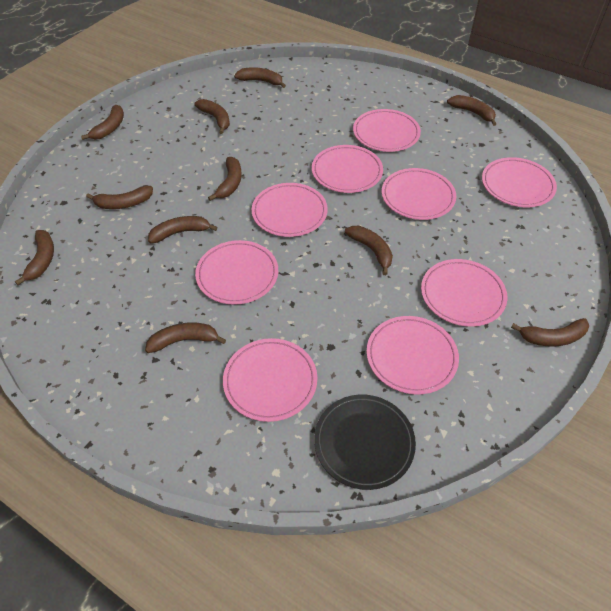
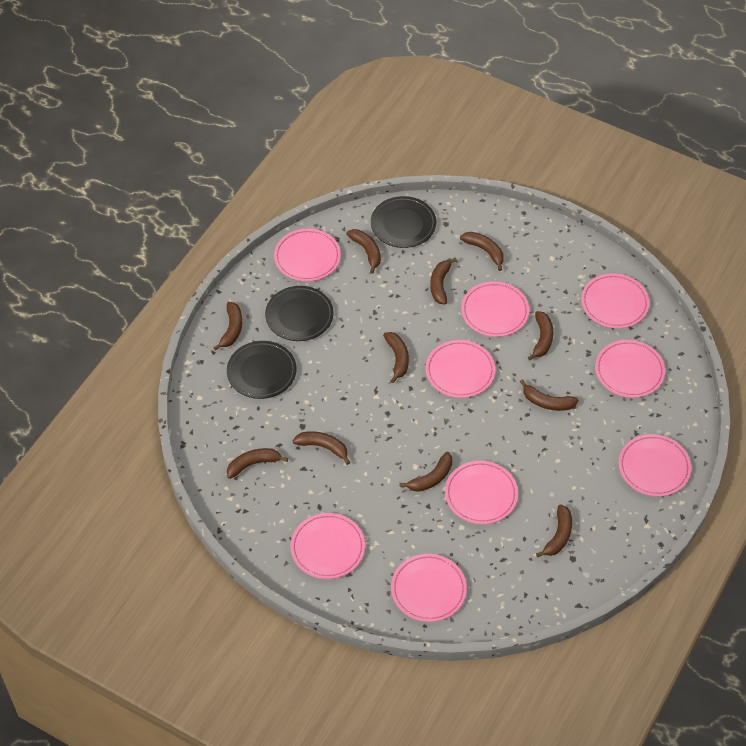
black plate: [314,395,416,490] = 1 -> [227,341,297,399] [265,286,334,341] [371,196,436,248] = 3

